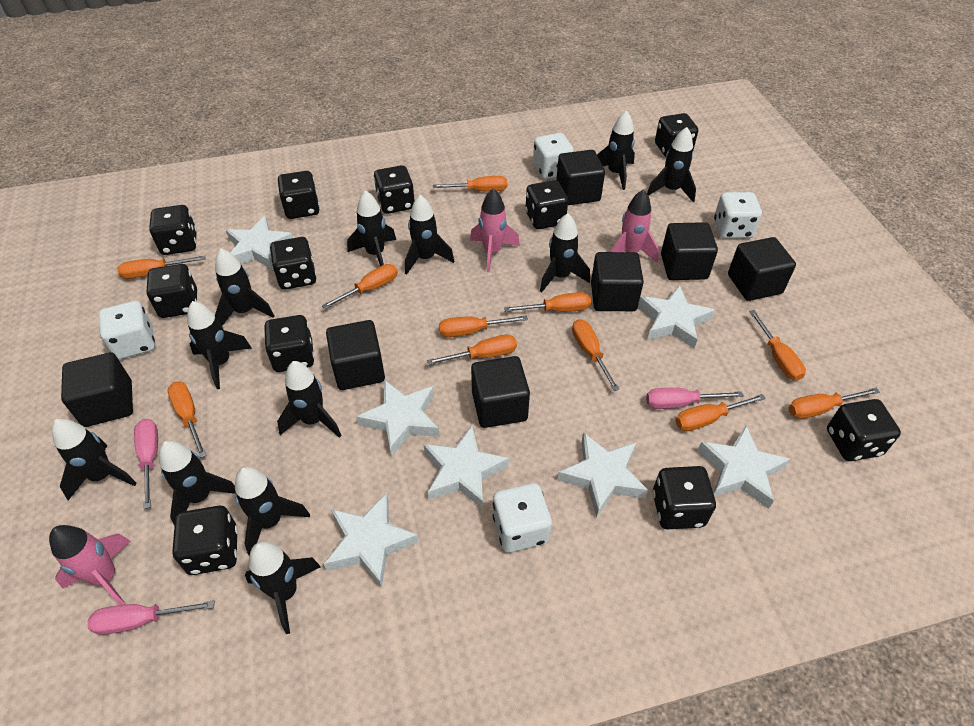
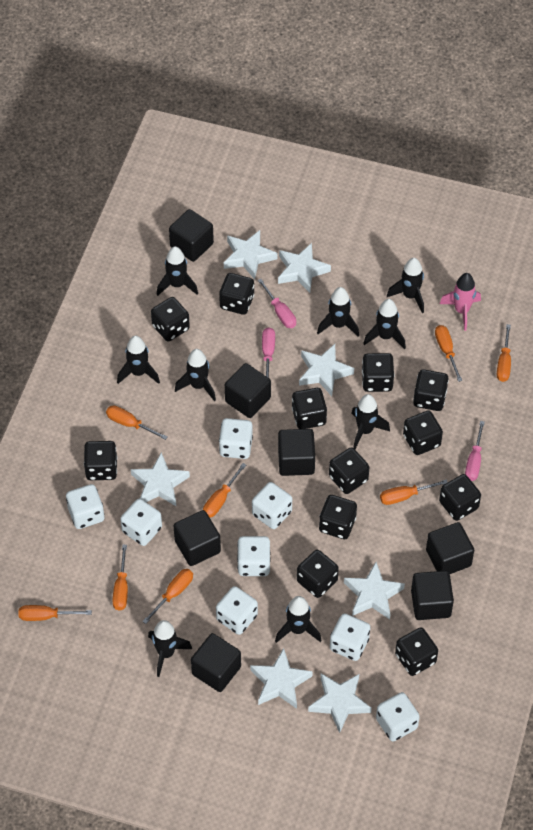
black dice: [146,264,197,318] [149,205,197,255] [172,506,238,575] [264,315,314,372] [270,237,316,290] [278,171,319,219] [374,165,415,214] [525,180,568,229] [653,466,716,529] [655,113,698,157] [827,399,901,461] = 11 -> [84,441,117,480] [151,297,190,342] [219,273,254,315] [292,388,327,429] [297,550,339,598] [319,495,357,539] [329,447,369,494] [362,353,394,392] [395,627,438,676] [403,410,443,455] [413,369,449,411] [439,474,481,521] = 12
black rocket: [52,419,137,500] [159,441,236,526] [187,301,252,389] [215,249,274,326] [235,467,310,556] [245,541,321,634] [277,361,342,438] [347,190,396,266] [405,195,454,275] [540,213,590,293] [597,110,635,190] [647,127,696,202] = 12 -> [117,335,160,384] [148,620,192,677] [157,246,198,296] [175,349,216,401] [275,596,322,643] [317,287,359,337] [351,394,390,449] [363,299,406,350] [387,258,424,313] = 9
orange screwdriver: [117,256,205,279] [167,382,206,458] [322,264,398,309] [426,335,517,365] [433,176,507,191] [439,315,528,337] [504,292,591,312] [572,319,620,391] [675,394,766,431] [749,310,806,381] [789,388,880,419] = 11 -> [19,605,92,621] [106,405,168,440] [113,545,128,611] [142,569,193,624] [203,463,246,518] [380,479,448,505] [435,325,462,382] [497,324,511,382] = 8
pink rocket: [49,525,131,605] [470,188,520,272] [610,189,659,263] = 3 -> [440,273,481,331] = 1
white dice: [99,301,155,359] [493,483,552,553] [533,133,574,179] [714,192,762,239] = 4 -> [66,484,104,529] [120,499,162,546] [216,586,258,635] [219,418,253,459] [237,536,271,576] [252,482,292,529] [330,613,370,661] [376,692,420,741] = 8

